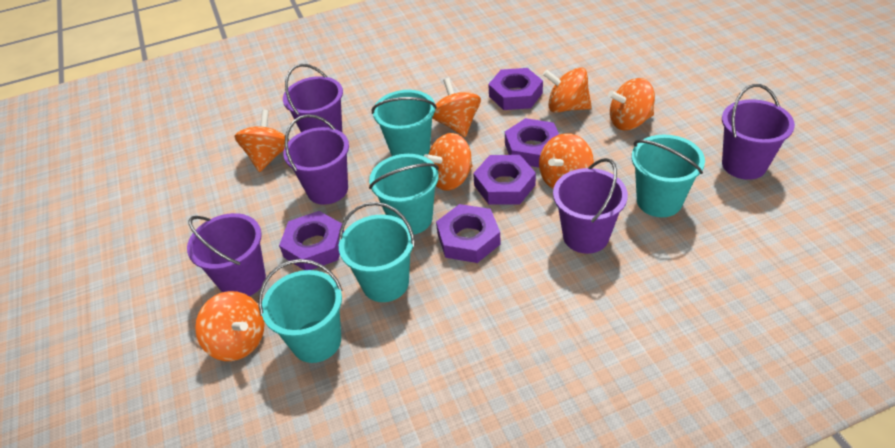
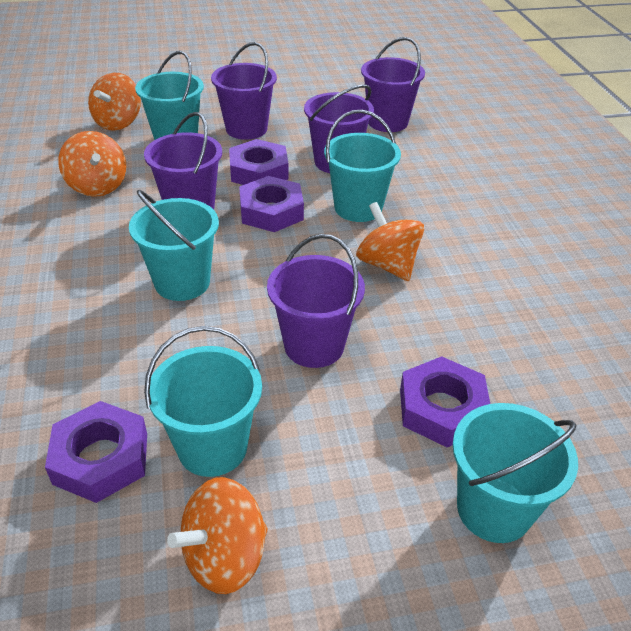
orange spinning top: [195,291,265,361] [234,109,289,172] [424,133,473,190] [432,78,481,137] [539,133,594,189] [543,67,592,113] [608,78,655,130] = 7 -> [58,131,126,197] [88,73,141,131] [167,477,268,594] [356,202,424,281] = 4
purple nut: [279,211,344,270] [436,204,501,263] [473,155,536,205] [488,68,543,110] [505,118,559,168] = 5 -> [45,401,147,503] [229,139,289,185] [239,176,304,232] [400,356,490,447] = 4

